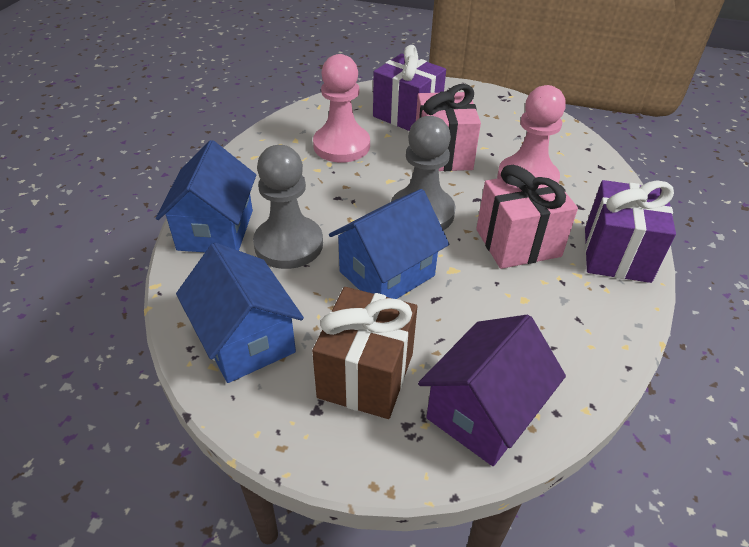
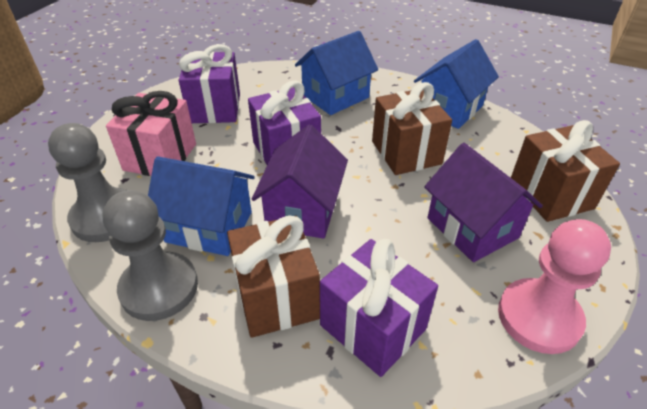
brown gift: [312,287,417,419] = 1 -> [227,215,320,338] [372,82,452,175] [511,120,620,222] = 3
pink gift: [416,84,481,171] [476,165,578,269] = 2 -> [106,91,196,176] = 1
pink pawn: [313,54,370,163] [497,85,566,183] = 2 -> [498,219,611,354] = 1
purple gift: [373,45,446,131] [585,180,676,283] = 2 -> [179,44,240,123] [248,80,321,165] [320,239,438,377] = 3
purple house: [418,315,566,466] = 1 -> [252,125,348,239] [424,143,543,262] = 2

